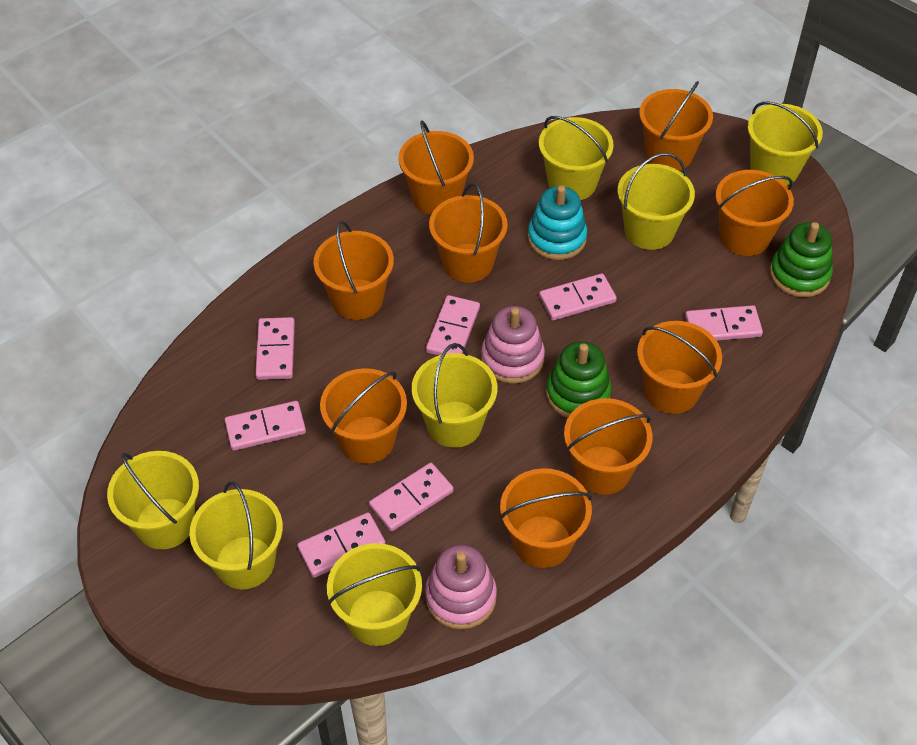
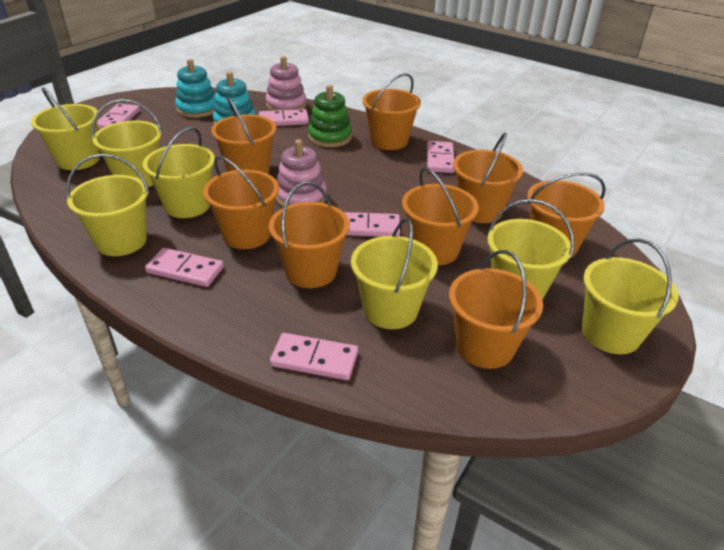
green stacking toy: [546,341,611,418] [770,222,833,297] = 2 -> [308,85,352,147] = 1
orange bucket: [313,221,394,320] [320,368,407,464] [398,120,474,215] [429,183,508,283] [500,468,592,568] [564,398,653,495] [637,321,722,414] [639,81,713,170] [716,170,794,256] = 9 -> [203,156,279,249] [211,97,276,174] [269,181,350,288] [362,73,421,150] [402,167,479,265] [449,250,543,369] [453,133,523,223] [527,172,605,257] = 8
pink domino: [225,401,306,451] [255,317,295,380] [297,512,386,578] [369,463,453,532] [426,295,480,356] [539,273,617,320] [685,305,763,341] = 7 -> [97,103,140,129] [145,248,224,287] [259,109,309,126] [270,333,358,380] [344,212,400,237] [427,141,455,173] = 6
turquoise stacking toy: [528,185,587,260] = 1 -> [175,59,216,118] [213,72,256,124] = 2

